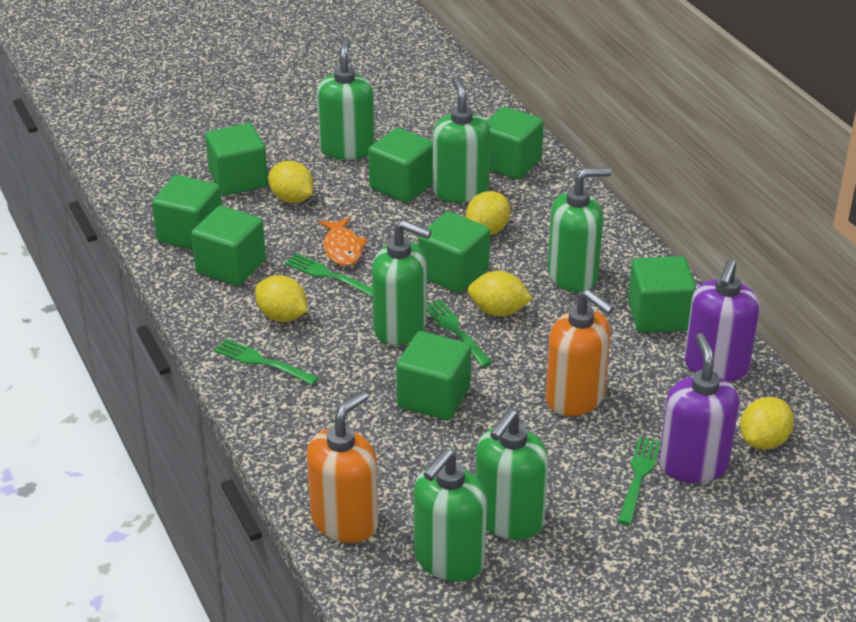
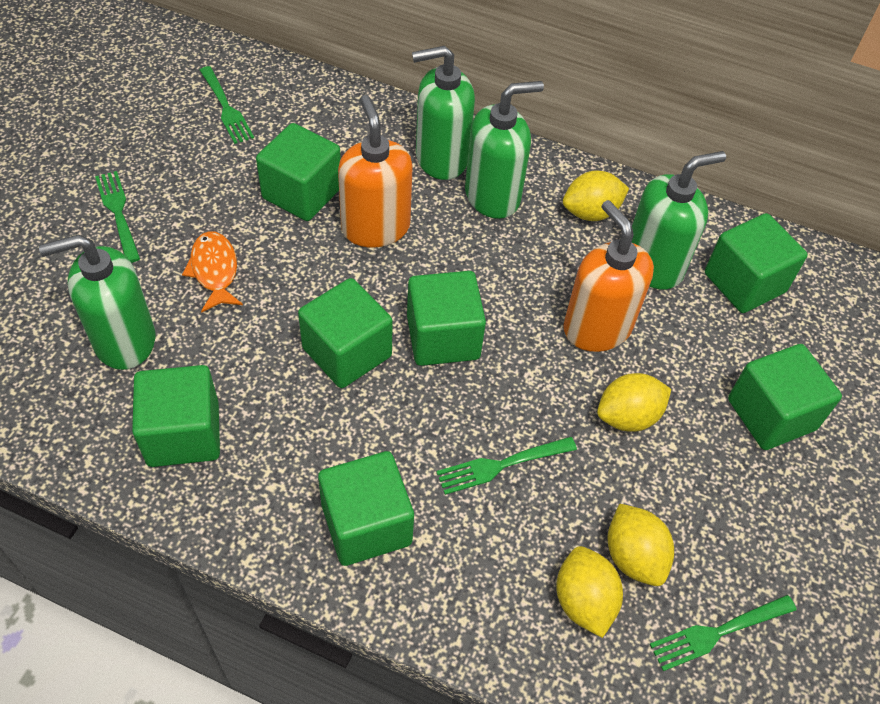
green cube: [152,175,222,250] [191,206,266,286] [205,123,268,196] [368,128,432,203] [396,331,471,420] [418,211,490,294] [487,106,544,180] [628,256,696,333] = 8 -> [132,365,220,467] [256,123,341,221] [298,278,393,388] [318,451,414,566] [407,271,486,366] [705,213,808,313] [728,344,842,450] = 7
green soap dispenser: [317,38,375,160] [372,220,432,345] [414,448,487,582] [432,77,491,203] [475,409,549,540] [548,167,612,292] = 6 -> [39,235,155,370] [412,45,475,180] [465,81,544,219] [631,151,726,290] = 4
purple soap dispenser: [659,333,739,483] [684,259,760,382] = 2 -> none = 0
yellow lemon: [255,275,307,322] [268,161,314,203] [466,191,511,235] [468,271,533,316] [740,397,794,450] = 5 -> [556,546,623,638] [563,171,629,221] [597,373,671,432] [608,503,674,586] = 4

